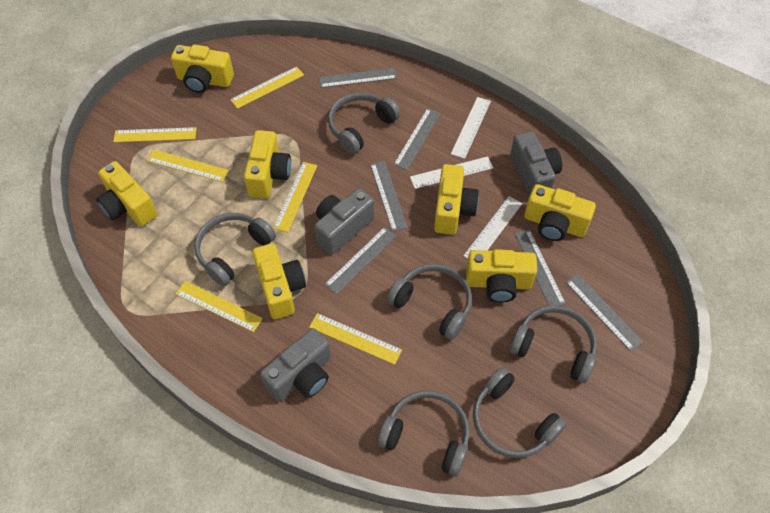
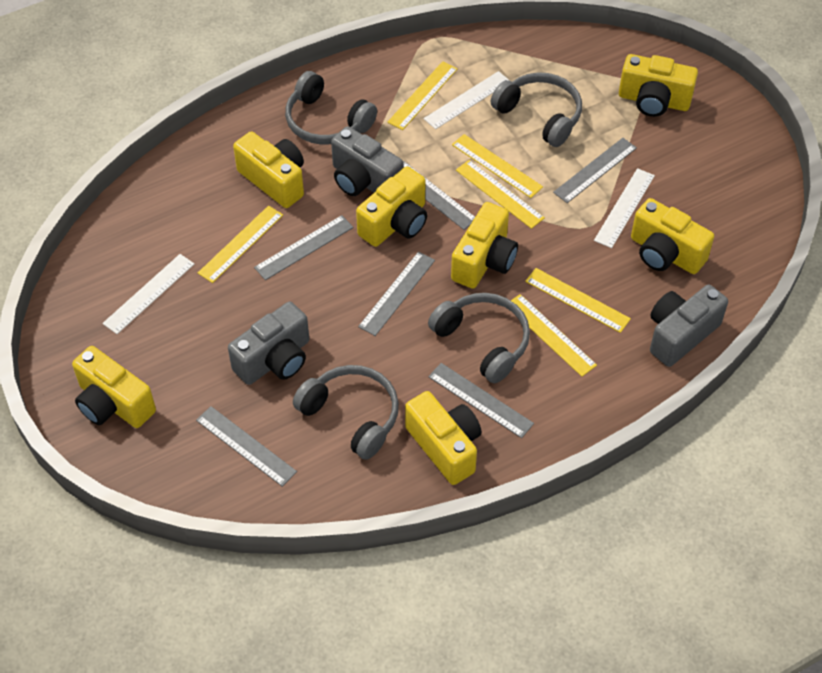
grey headphones: [194,213,276,286] [328,92,400,154] [377,391,470,476] [387,264,472,340] [473,367,566,458] [510,305,597,383] = 6 -> [285,71,377,145] [293,365,399,460] [428,293,530,383] [491,72,582,147] = 4

